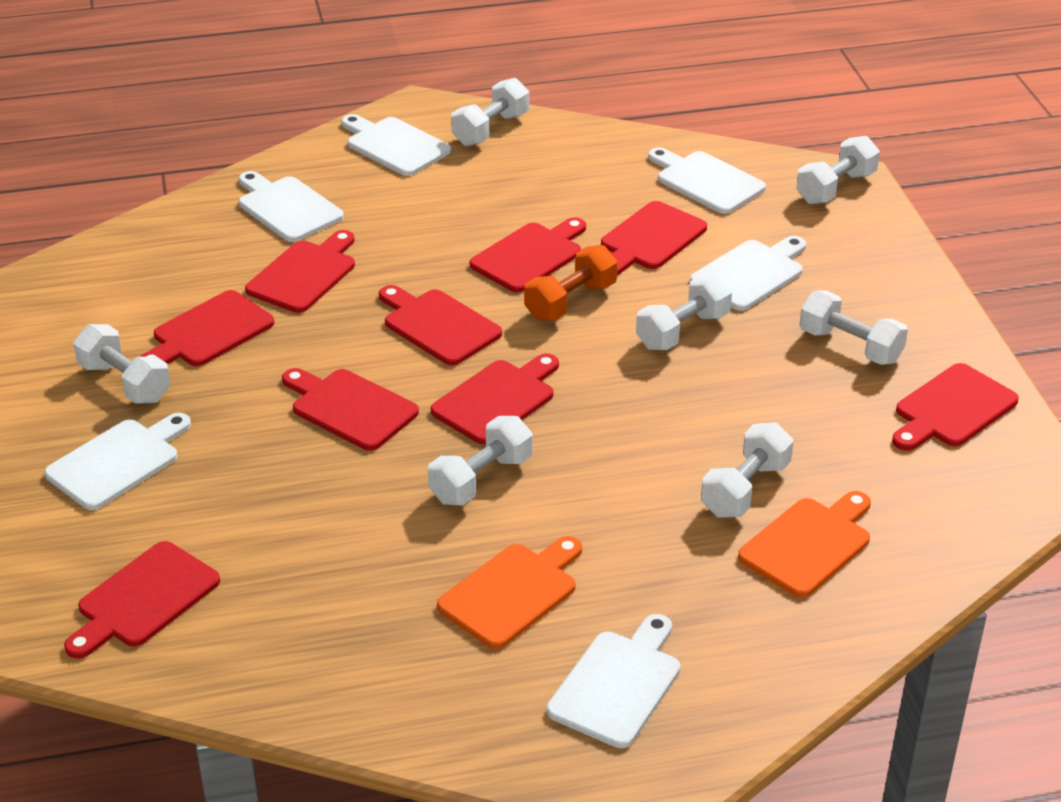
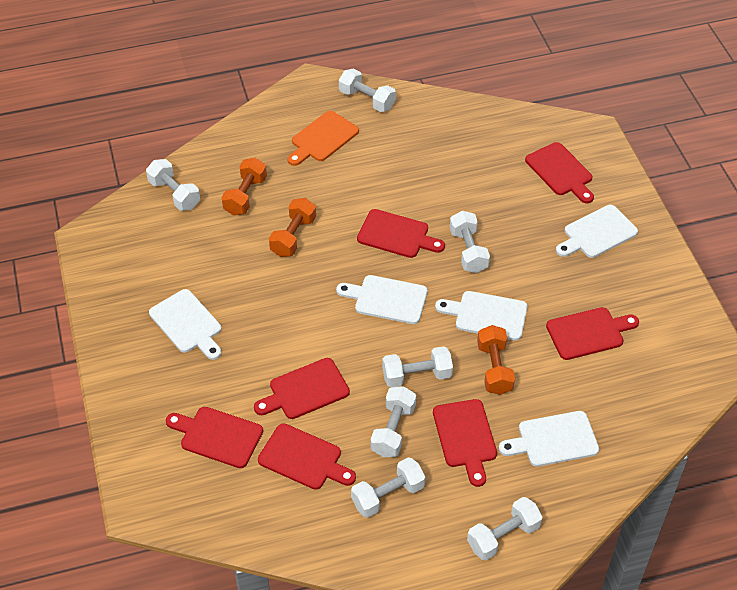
orange cutting board: [437,536,582,649] [738,491,871,597] = 2 -> [287,111,359,166] = 1
orange dumbbell: [524,245,618,321] = 1 -> [222,158,267,216] [269,198,316,257] [477,325,515,395] = 3
red cutting board: [64,541,220,659] [140,290,275,366] [245,230,355,313] [282,368,419,451] [379,285,502,365] [431,353,559,444] [470,217,586,292] [601,201,707,275] [892,363,1019,451] = 9 -> [166,407,263,468] [254,358,350,419] [258,423,356,490] [357,209,445,258] [433,399,497,487] [525,142,594,203] [546,307,639,360] = 7
white cutting board: [45,412,191,510] [239,171,344,242] [341,114,451,176] [547,614,680,748] [648,147,766,214] [690,236,806,311] = 6 -> [149,289,221,360] [336,275,428,324] [435,291,528,341] [499,411,599,467] [556,205,638,258] = 5

